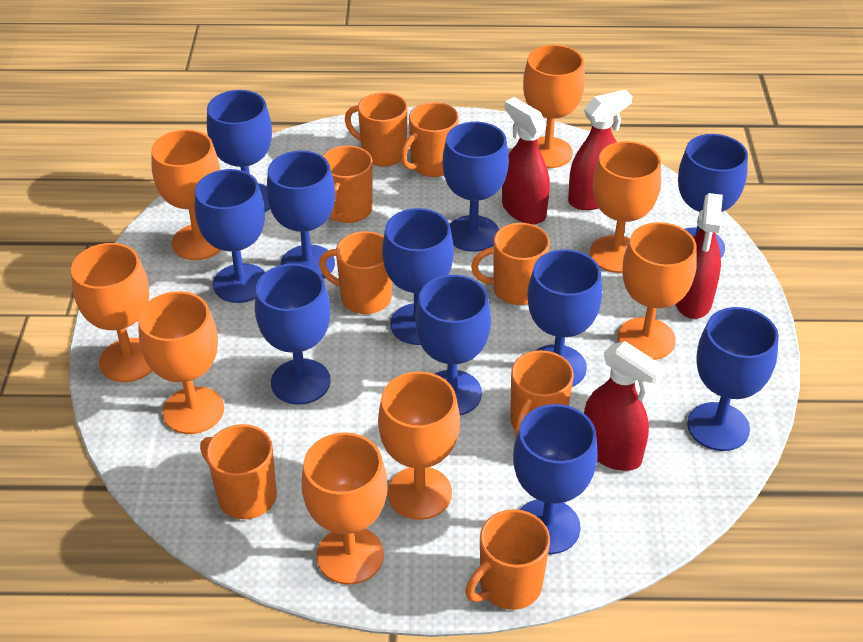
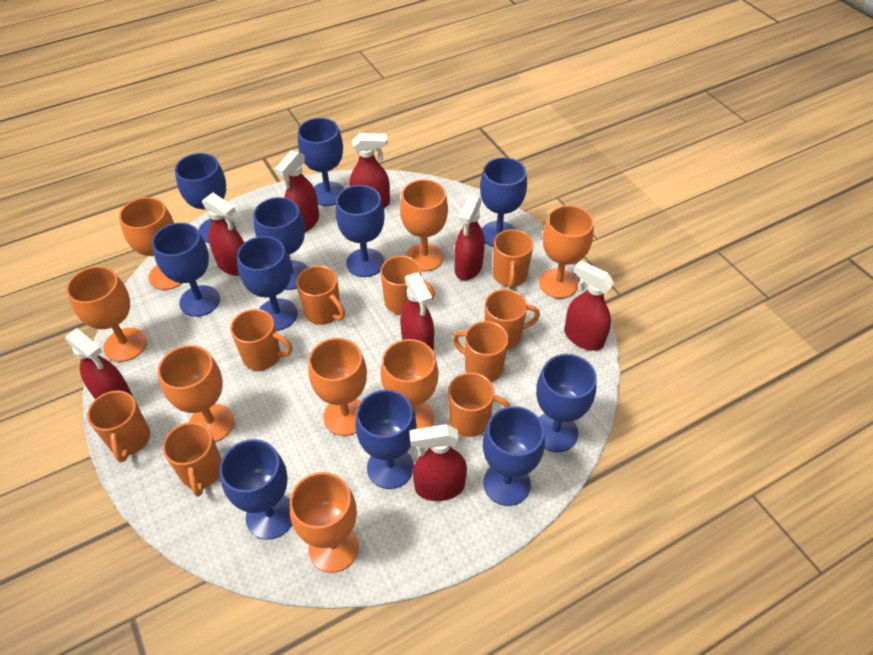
orange mug: [200,424,277,519] [319,231,392,314] [323,145,373,223] [345,92,407,167] [400,102,459,177] [465,509,550,610] [471,223,550,305] [510,350,574,437] = 8 -> [87,390,150,462] [163,422,222,497] [230,309,292,370] [296,266,345,325] [380,256,435,314] [448,372,510,437] [453,321,509,382] [484,289,540,349] [493,229,534,289] = 9
red spray bottle: [502,97,550,224] [568,90,632,210] [584,341,665,471] [675,193,723,319] = 4 -> [65,328,133,399] [202,193,244,276] [275,150,319,232] [349,133,390,208] [400,273,434,350] [409,424,467,501] [454,195,485,280] [564,260,615,351] = 8

